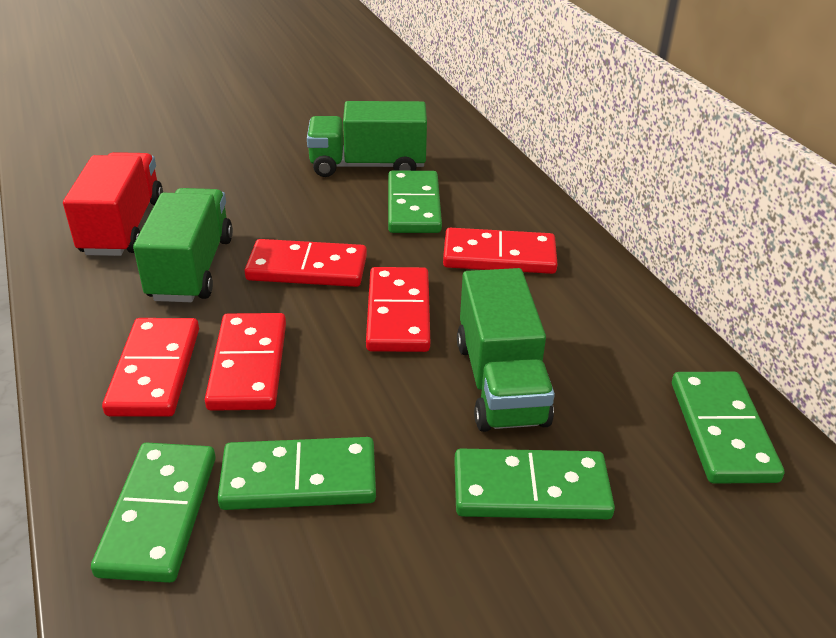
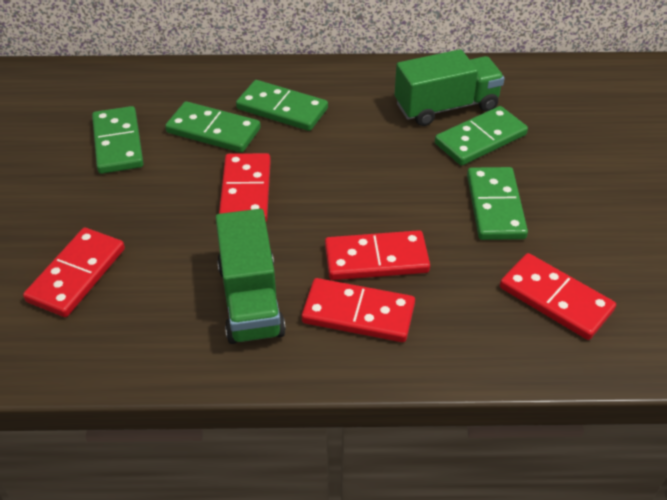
green truck: [133,188,233,302] [307,101,427,177] [457,268,555,432] = 3 -> [216,209,286,344] [394,49,505,126] = 2
red truck: [63,152,163,256] = 1 -> none = 0

